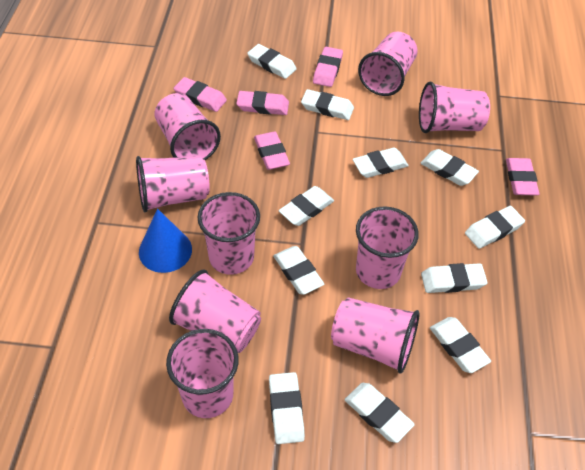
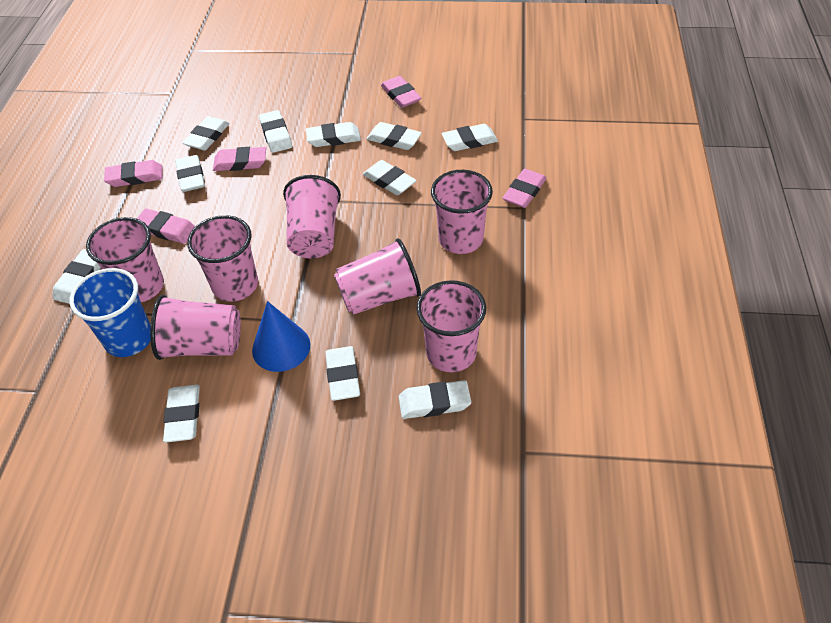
blue cup: none = 0 -> [69,268,151,357] = 1
pink cup: [136,156,210,212] [154,93,221,160] [166,329,239,418] [169,270,261,353] [197,192,260,275] [331,297,420,374] [356,207,419,289] [358,31,417,96] [419,82,490,133] = 9 -> [86,217,164,302] [150,295,241,360] [187,215,258,302] [283,175,341,259] [334,238,421,315] [416,280,486,372] [431,170,493,254] = 7

